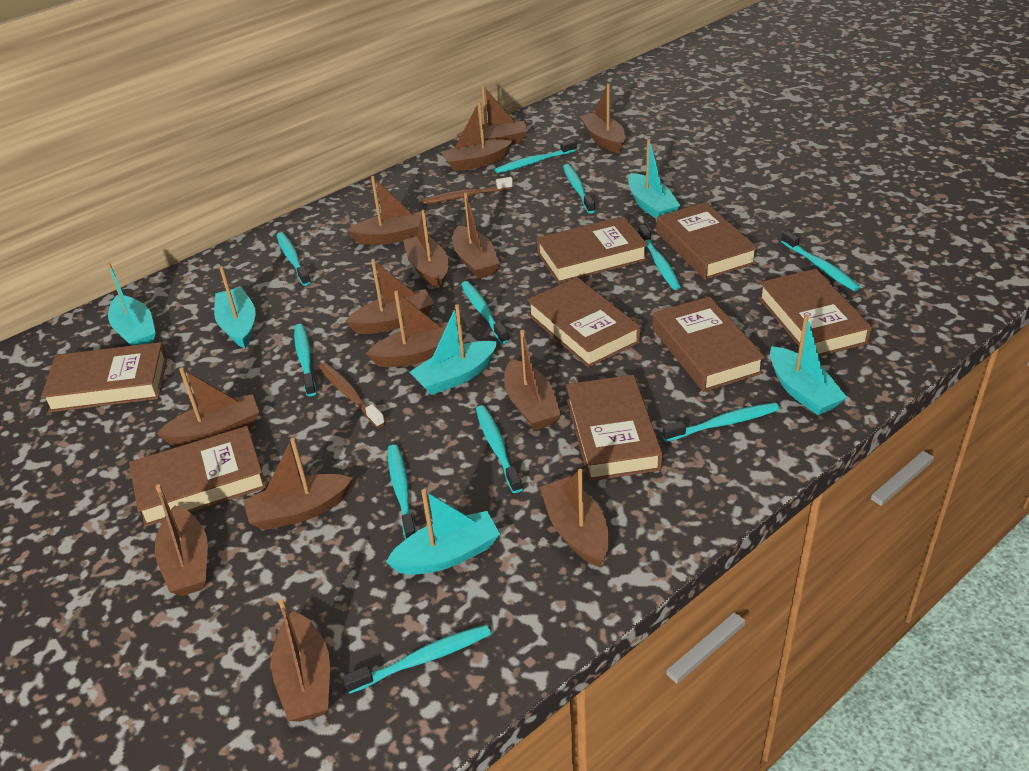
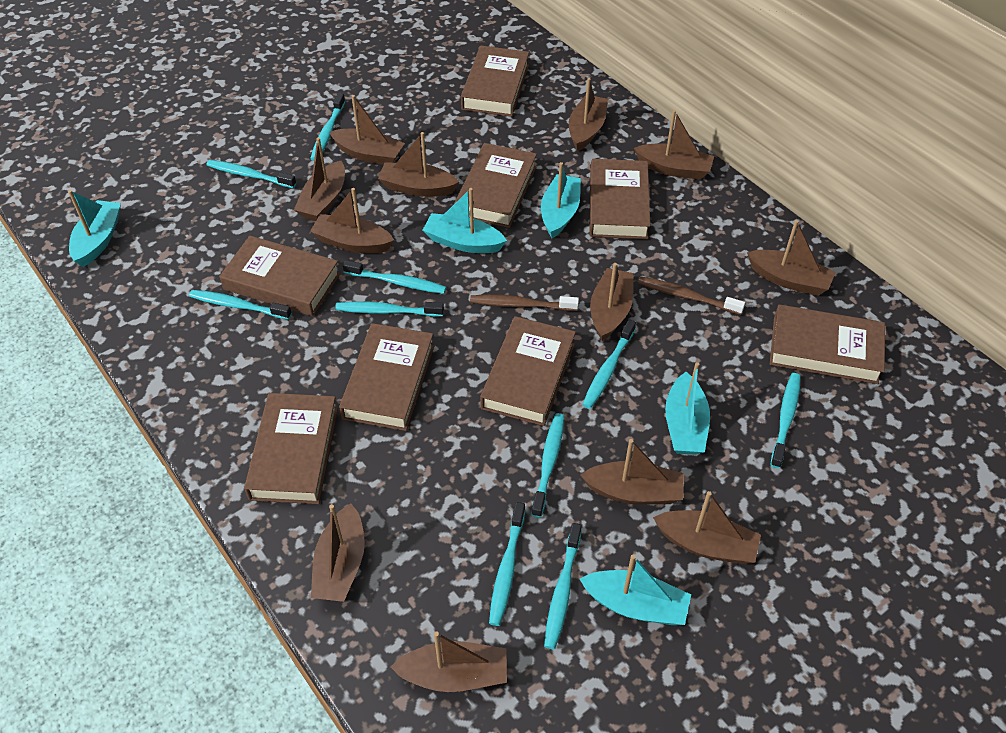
brown boat: [155,484,208,596] [157,367,259,447] [243,438,353,530] [271,598,330,722] [345,259,434,334] [347,176,427,245] [366,291,459,367] [403,210,448,289] [441,101,512,172] [452,193,500,279] [457,85,528,145] [504,330,561,430] [540,469,609,567] [580,83,626,153] = 14 -> [294,137,345,221] [310,188,394,253] [311,504,365,602] [329,95,405,165] [378,132,459,197] [391,632,507,692] [569,78,608,151] [580,439,684,504] [590,263,633,341] [634,110,714,180] [653,491,761,564] [747,220,836,296] = 12
turquoise boat: [107,263,155,346] [214,266,256,348] [386,489,500,575] [410,304,498,395] [628,139,680,219] [770,314,847,415] = 6 -> [68,190,121,267] [422,188,507,253] [541,162,581,238] [580,555,691,625] [665,362,710,455] = 5
turquoise toothbrush: [277,232,311,286] [294,324,316,396] [343,624,491,694] [388,444,417,539] [461,281,509,344] [476,405,522,493] [495,140,577,173] [563,164,595,214] [638,224,681,290] [662,402,780,442] [781,231,860,291] = 11 -> [189,290,292,320] [207,160,296,188] [310,93,345,161] [335,302,444,316] [343,260,446,294] [489,502,525,626] [531,413,564,518] [544,523,582,649] [582,319,636,409] [771,373,801,468] = 10

